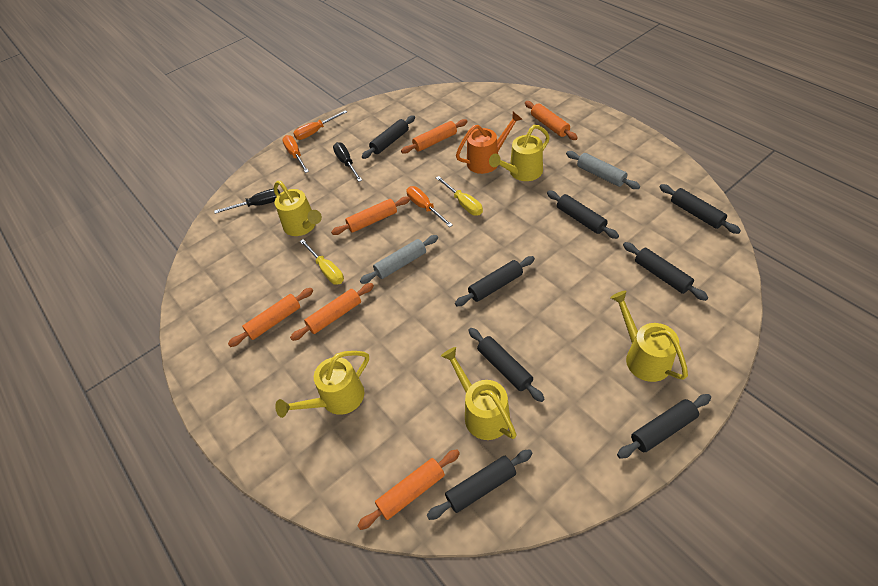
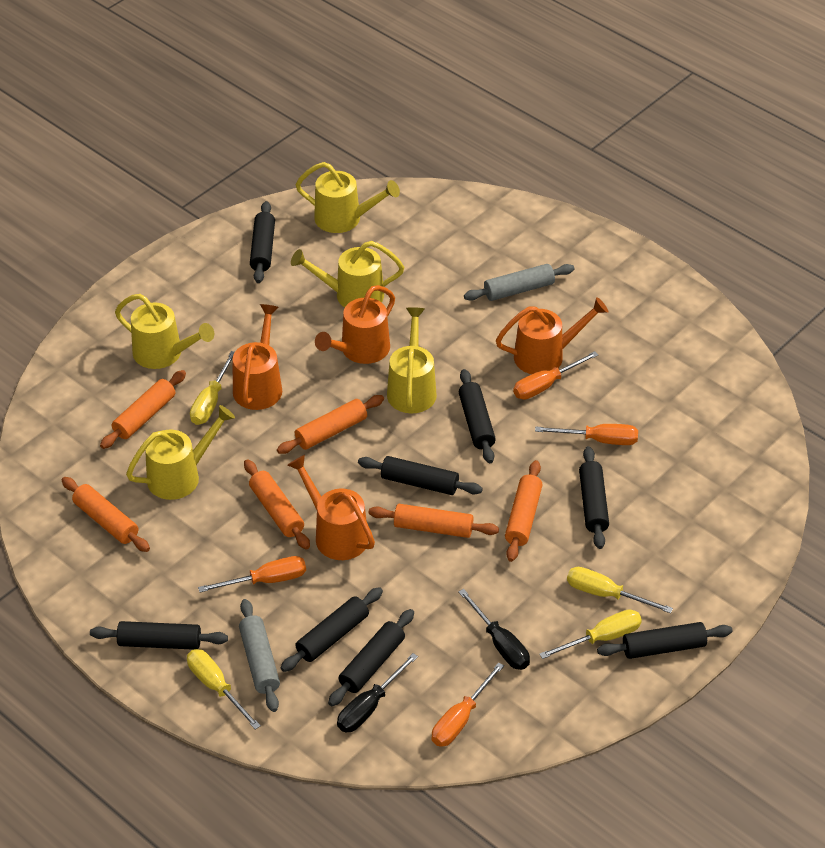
orange screwdriver: [282,135,309,173] [293,110,347,140] [406,186,453,227] = 3 -> [198,556,306,592] [432,662,504,747] [513,351,598,400] [535,424,638,445] = 4
orange watering can: [456,112,522,174] = 1 -> [233,304,282,410] [287,455,375,560] [315,285,395,364] [496,297,609,374] = 4
yellow screwdriver: [300,239,344,285] [436,176,483,216] = 2 -> [187,649,261,729] [190,351,235,425] [539,609,642,659] [567,567,673,613] = 4

